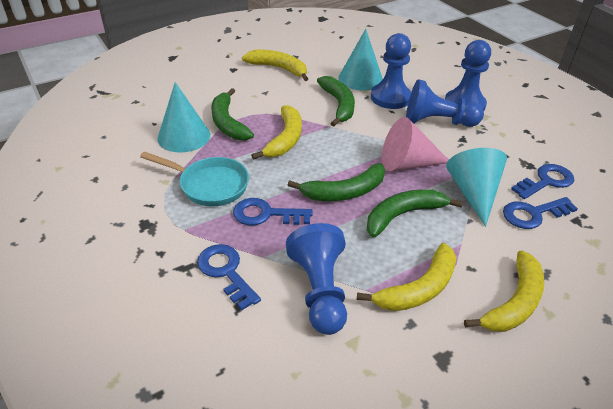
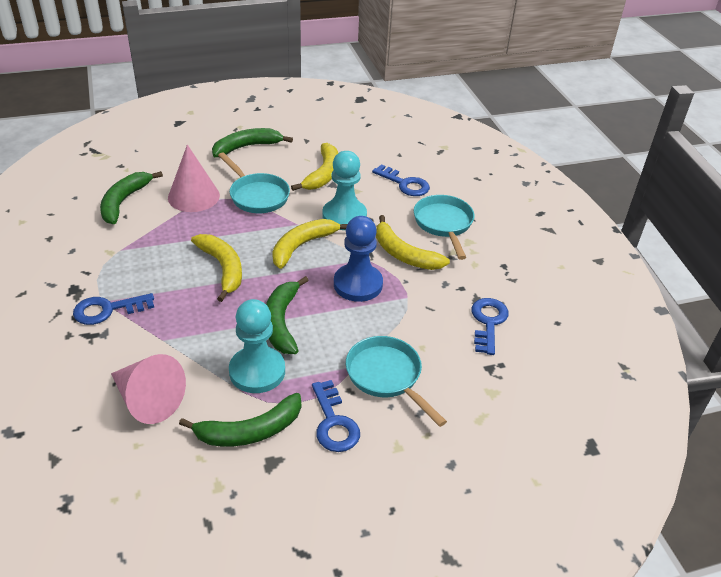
blue pawn: [286,223,347,335] [371,33,411,109] [406,79,484,127] [445,40,491,111] = 4 -> [334,216,383,302] = 1
pink cone: [382,117,449,171] = 1 -> [111,354,186,424] [168,145,220,212] = 2
turquoise cone: [157,82,210,152] [338,29,383,91] [446,148,507,227] = 3 -> none = 0
turquoise pan: [140,152,249,206] = 1 -> [218,152,290,213] [346,336,447,427] [414,195,475,260] = 3
turquoise pawn: none = 0 -> [229,299,285,393] [322,151,367,230] = 2

